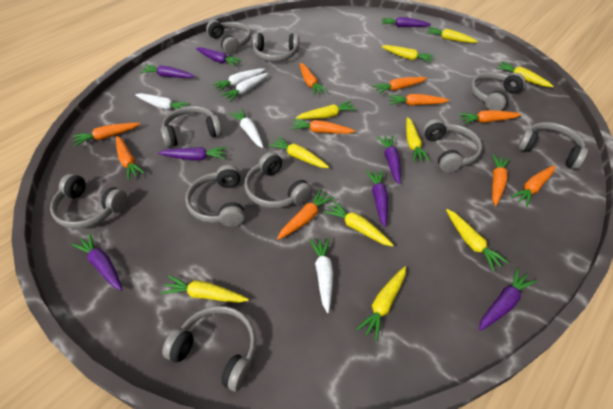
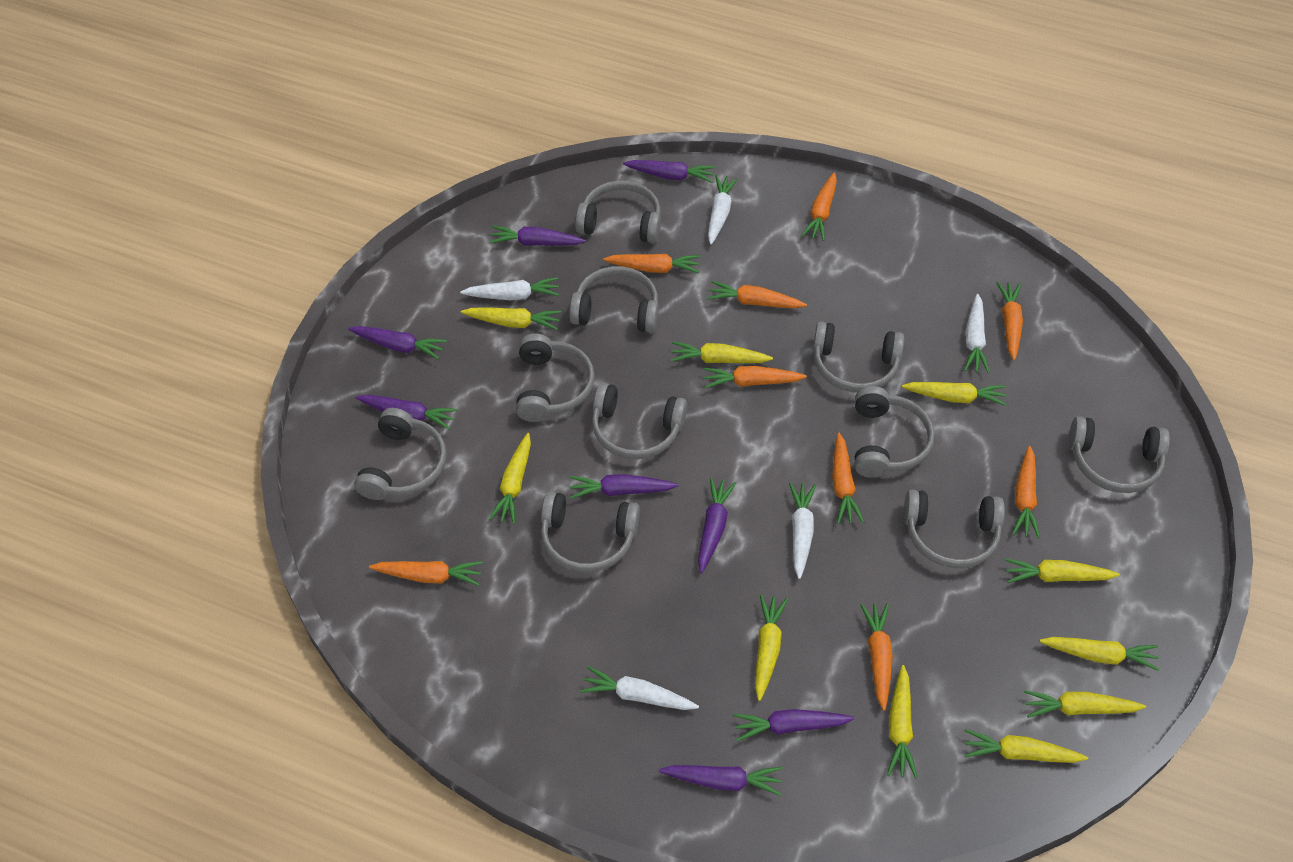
orange carrot: [72,123,140,146] [116,136,145,180] [277,189,335,240] [291,119,355,134] [300,63,327,96] [373,77,427,94] [388,94,449,106] [458,110,521,124] [492,154,510,206] [510,165,555,207] = 10 -> [369,561,483,586] [603,254,700,273] [703,366,807,388] [708,281,807,309] [801,172,837,241] [832,433,864,524] [860,603,893,711] [996,282,1023,360] [1012,446,1040,538] = 9

